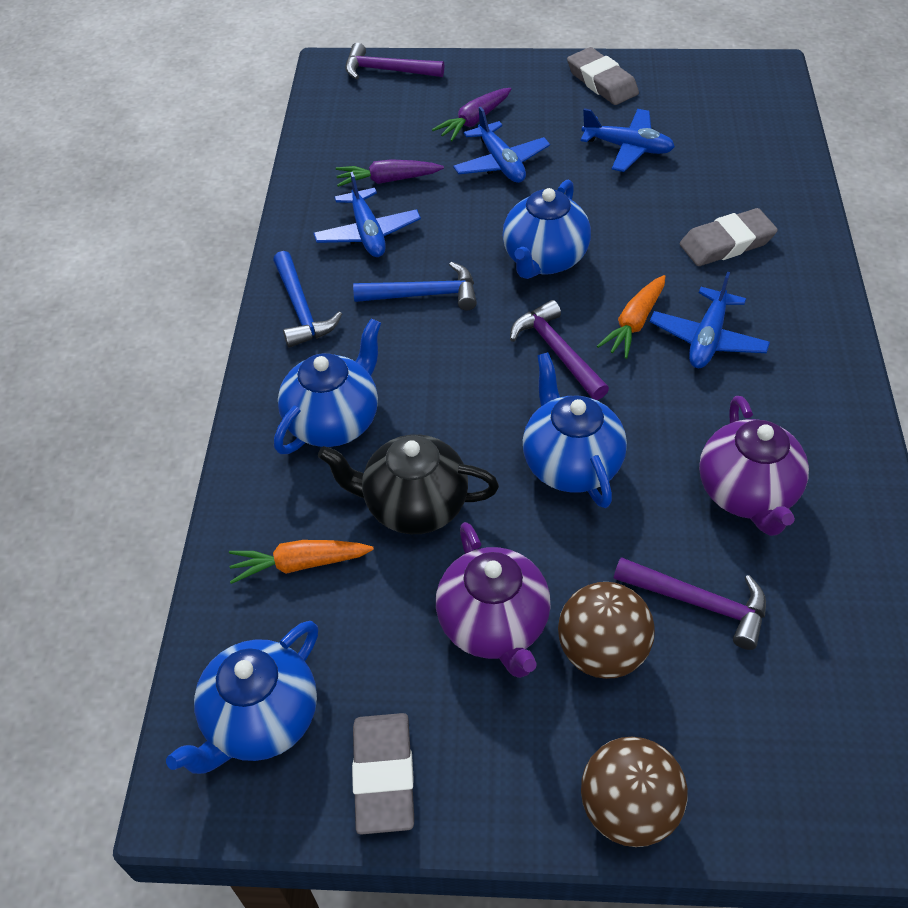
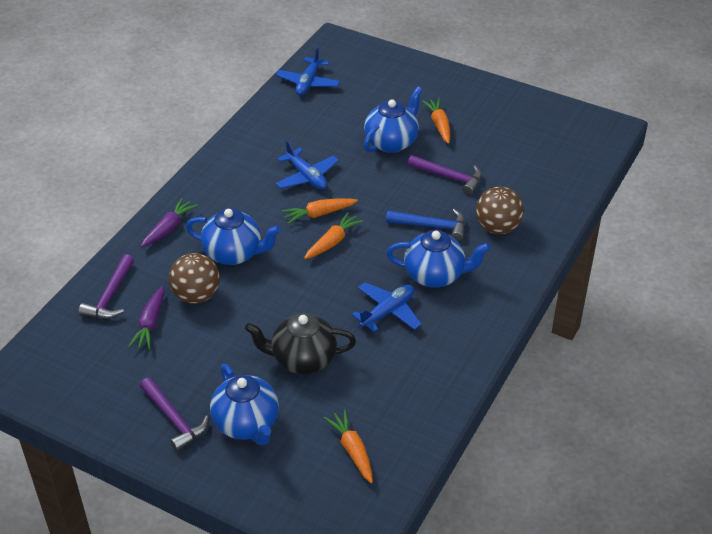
blue hammer: [273,251,342,348] [353,262,477,310] = 2 -> [386,209,465,241] = 1
blue plane: [313,172,421,257] [453,107,550,183] [580,108,675,172] [650,271,770,368] = 4 -> [276,47,340,95] [276,140,339,189] [352,282,421,332] = 3
grey eraser: [352,713,414,835] [567,47,639,105] [680,208,778,266] = 3 -> none = 0
orange carrot: [229,540,374,584] [597,275,666,359] = 2 -> [282,198,358,224] [304,212,364,259] [324,409,373,483] [422,98,450,144] = 4
purple teapot: [436,522,551,678] [699,396,809,536] = 2 -> none = 0

